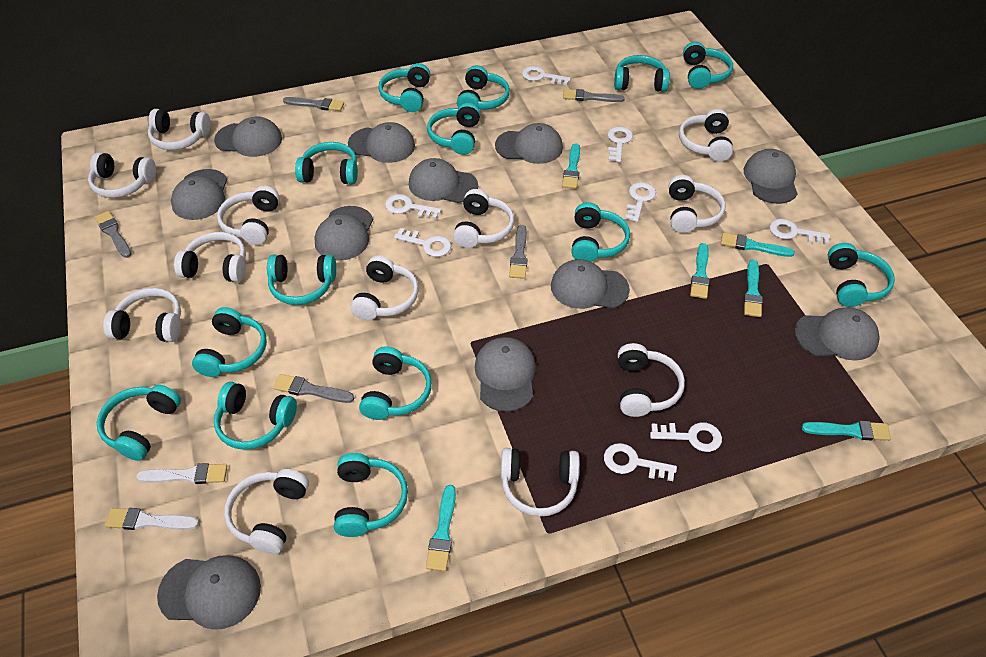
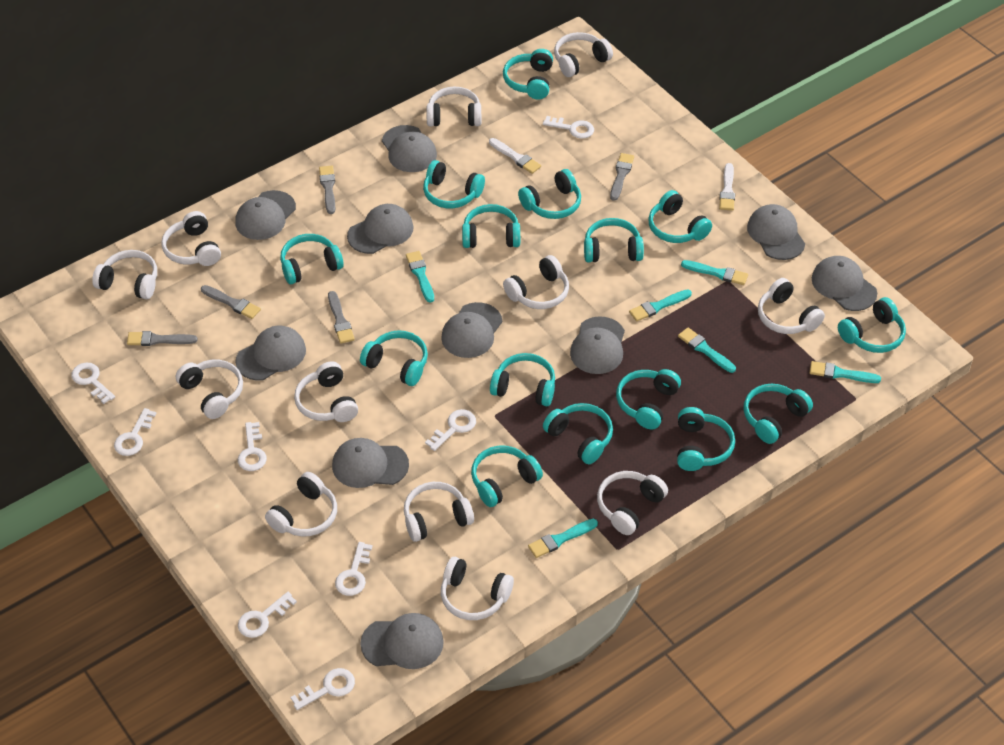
grey cap: [157,555,261,630] [171,169,228,220] [214,117,282,157] [315,206,373,261] [348,122,415,163] [409,158,478,203] [475,337,536,412] [495,123,563,164] [551,259,630,309] [744,149,798,204] [794,308,880,361] = 11 -> [235,190,296,240] [235,326,306,381] [332,438,409,488] [347,204,414,254] [360,613,444,669] [382,125,437,172] [441,302,502,358] [570,316,625,374] [747,204,805,260] [812,256,877,311] = 10
turquoise headphones: [97,385,181,461] [192,307,267,377] [214,382,297,450] [267,255,336,305] [295,142,358,184] [334,453,408,537] [359,346,432,420] [378,63,431,112] [427,103,481,155] [457,65,510,110] [571,202,630,262] [614,55,670,92] [683,41,733,89] [828,243,895,307] = 14 -> [280,234,344,284] [360,330,428,386] [423,160,485,208] [462,204,520,248] [471,445,543,507] [490,353,555,406] [503,49,553,99] [518,169,581,219] [543,403,613,464] [584,218,644,262] [616,369,681,430] [648,190,712,243] [677,407,735,471] [744,384,813,444] [838,297,906,353] = 15

